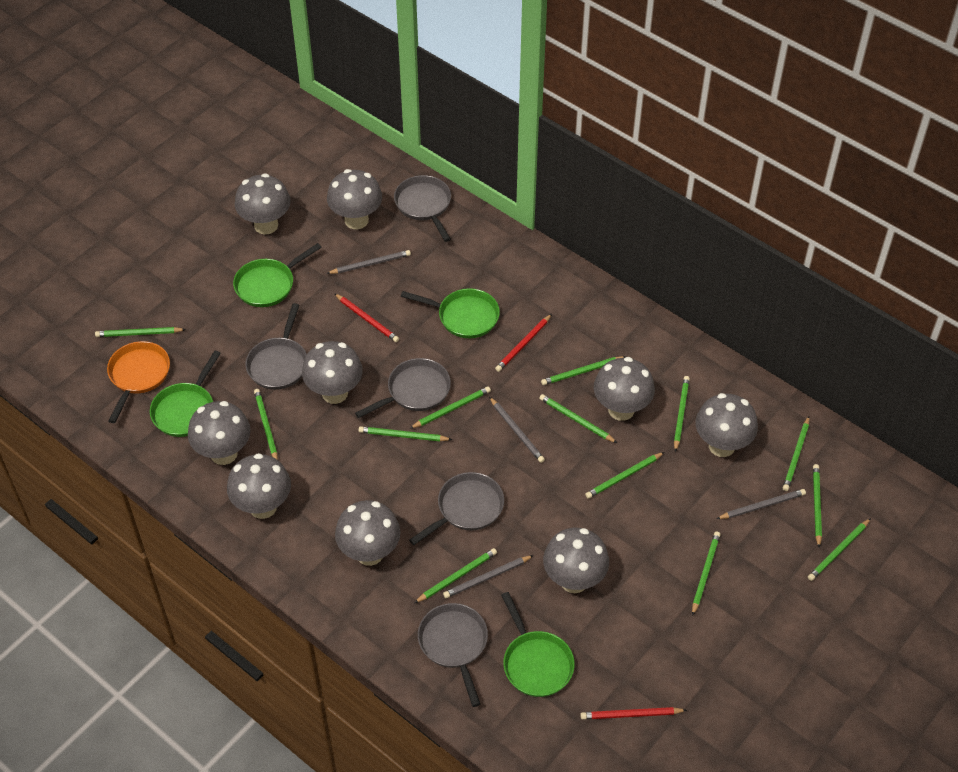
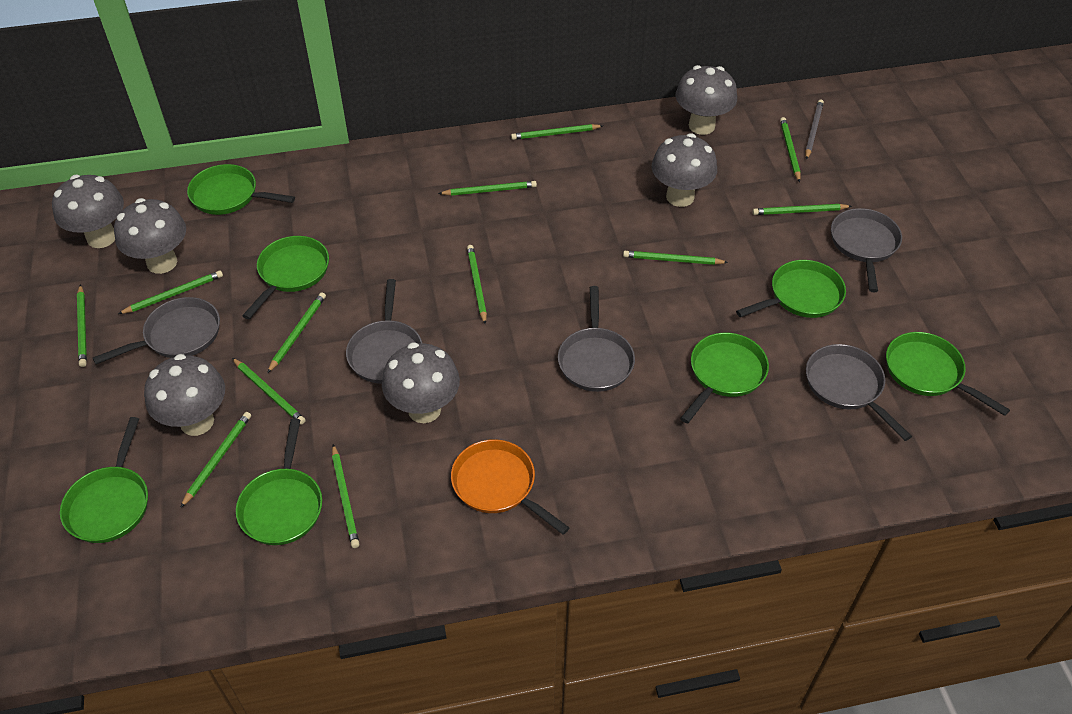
green pan: [150,351,221,437] [233,243,322,307] [401,289,500,338] [501,592,575,697] = 4 -> [60,417,148,543] [187,164,295,215] [236,419,322,545] [242,236,329,319] [680,333,769,423] [736,260,846,318] [886,332,1010,416] = 7
green pencil: [95,327,186,337] [254,389,278,460] [359,426,452,441] [409,386,491,429] [414,548,497,603] [539,394,617,443] [541,356,626,385] [585,452,664,499] [674,376,690,452] [692,531,721,616] [783,416,809,491] [808,518,871,581] [813,464,822,548] = 13 -> [77,284,87,367] [118,270,223,314] [180,412,251,508] [232,358,306,424] [267,292,326,373] [332,444,359,548] [438,181,537,196] [467,245,487,324] [511,124,603,140] [623,251,728,265] [752,204,852,215] [780,117,801,182] = 12
grey mushroom: [188,401,251,465] [227,453,291,519] [235,173,291,235] [302,341,363,404] [327,169,382,229] [335,500,400,566] [543,528,609,593] [594,357,655,421] [696,393,758,457] = 9 -> [52,175,124,248] [114,198,186,274] [144,354,225,436] [382,342,460,423] [652,134,717,207] [676,65,737,135] = 6
grey pencil: [326,250,411,274] [443,555,534,598] [489,397,545,463] [716,489,806,519] = 4 -> [805,100,824,160] = 1
red pencil: [334,293,399,342] [495,314,552,372] [580,707,687,720] = 3 -> none = 0

